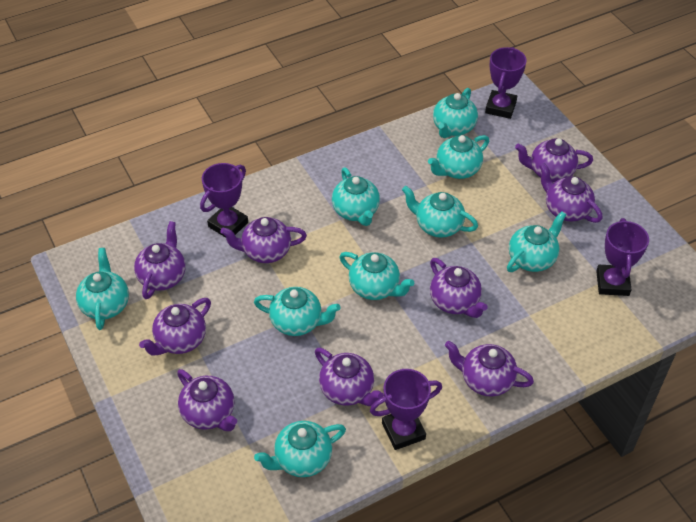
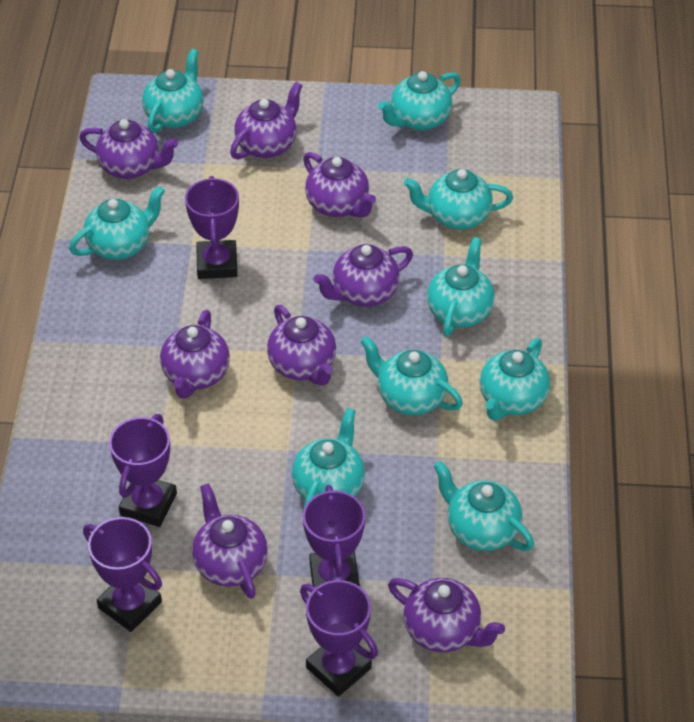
purple teapot: [134,221,186,299] [139,298,211,355] [177,369,237,431] [220,217,307,263] [315,348,384,406] [430,258,488,318] [445,341,534,396] [515,138,593,182] [539,163,602,223] = 9 -> [79,119,178,179] [160,310,230,399] [192,483,268,599] [230,82,303,159] [267,305,336,386] [303,152,376,218] [313,244,413,307] [388,578,505,652] = 8
purple trophy: [200,163,248,237] [370,369,442,450] [485,47,527,119] [596,218,649,296] = 4 -> [83,517,162,632] [109,414,177,527] [185,176,239,279] [300,580,378,696] [303,485,365,587] = 5

